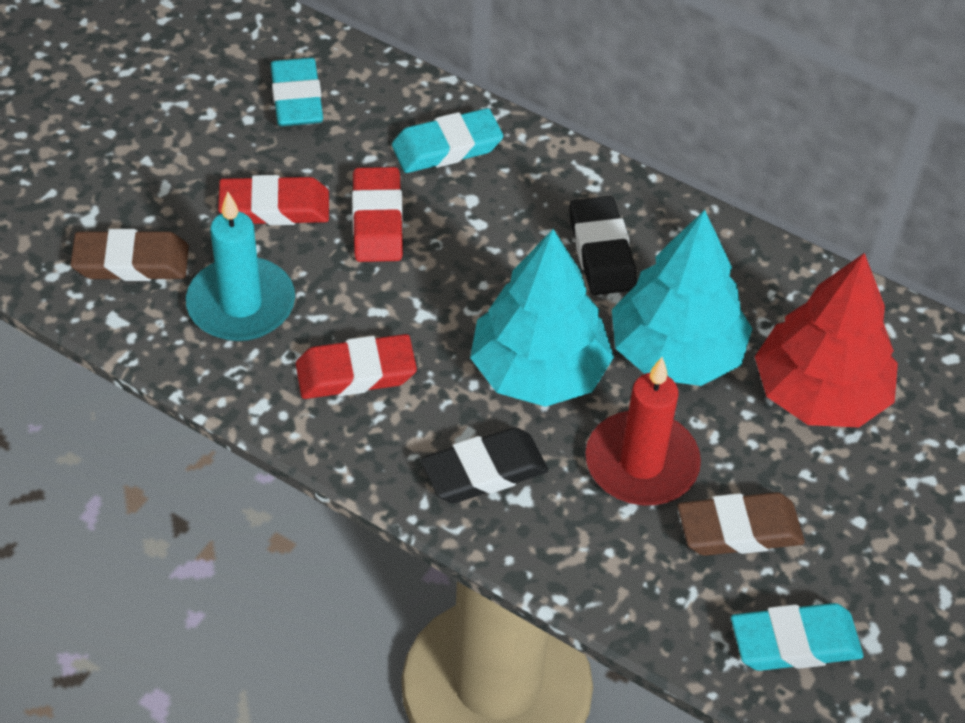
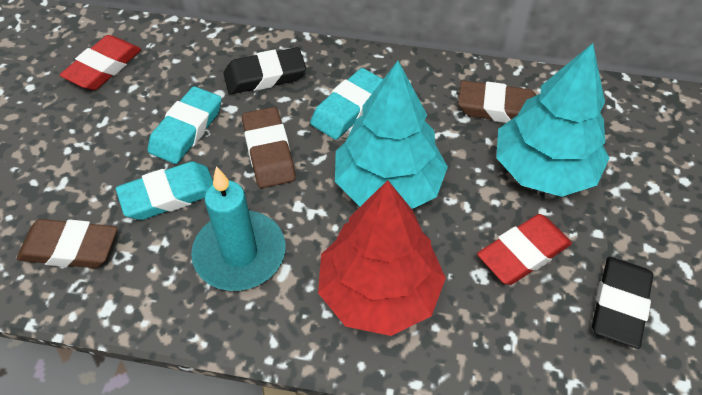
brown eraser: [70,229,189,281] [678,492,805,556] = 2 -> [17,219,118,268] [242,107,296,188] [458,80,536,123] = 3
red candle: [585,357,701,505] = 1 -> none = 0
red eraser: [218,175,329,225] [296,334,417,399] [352,167,403,262] = 3 -> [60,35,141,90] [477,214,572,285] = 2

